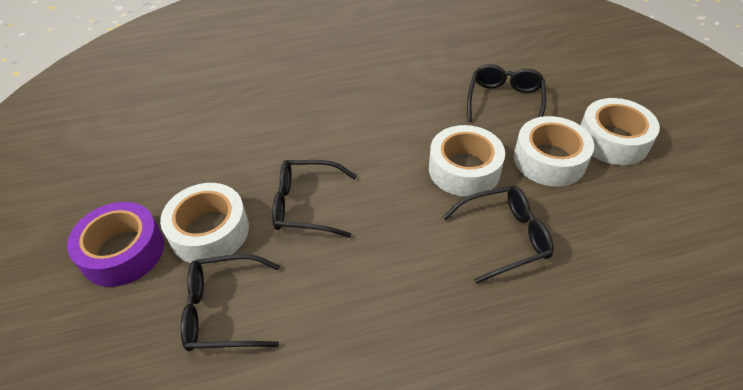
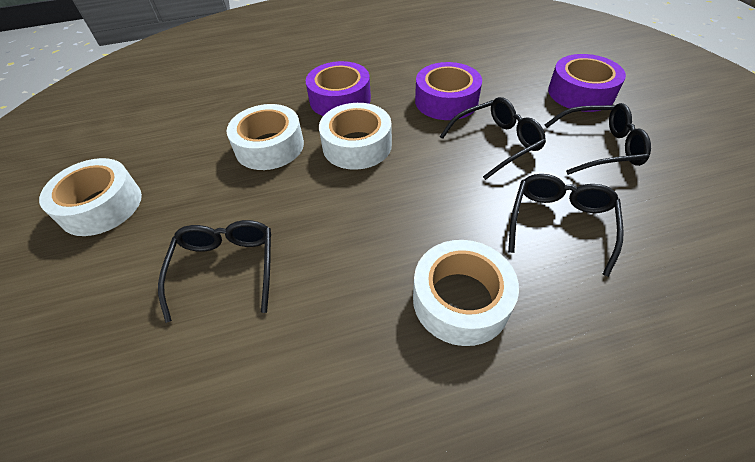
purple tape: [67,202,164,287] = 1 -> [306,61,371,116] [415,62,482,120] [548,54,626,112] = 3

